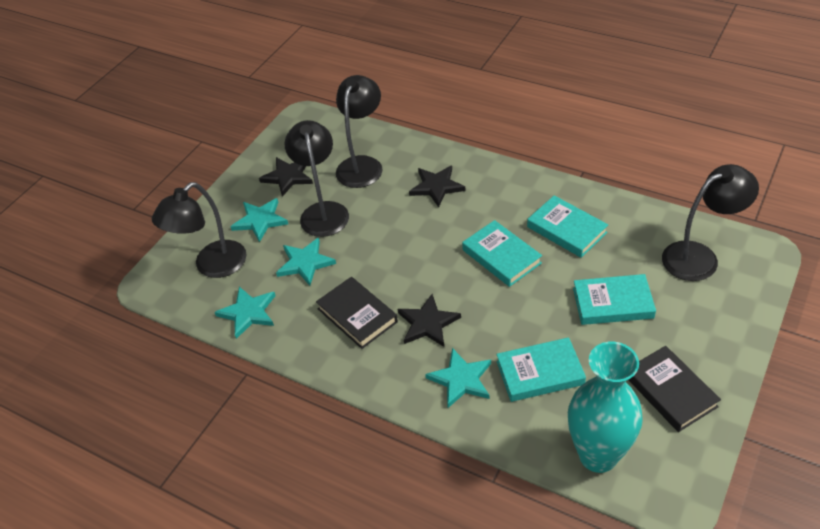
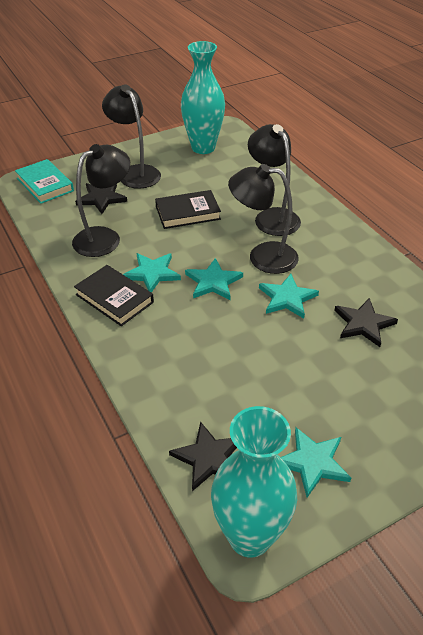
turquoise book: [462,220,542,287] [496,337,586,402] [527,195,608,258] [573,274,656,325] = 4 -> [15,159,74,204] = 1
turquoise vase: [568,342,643,473] = 1 -> [181,41,225,154] [211,406,297,558] = 2

